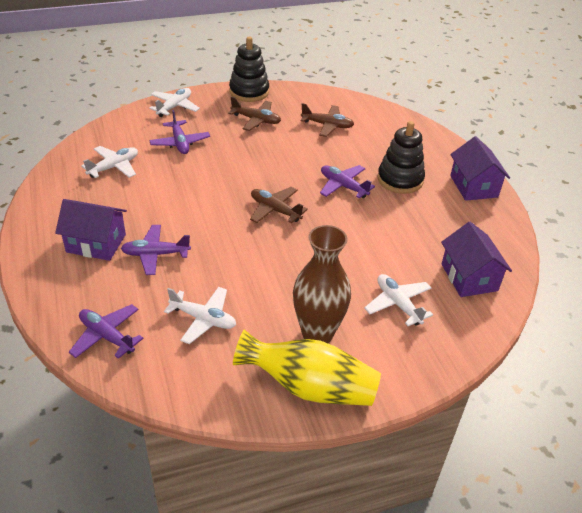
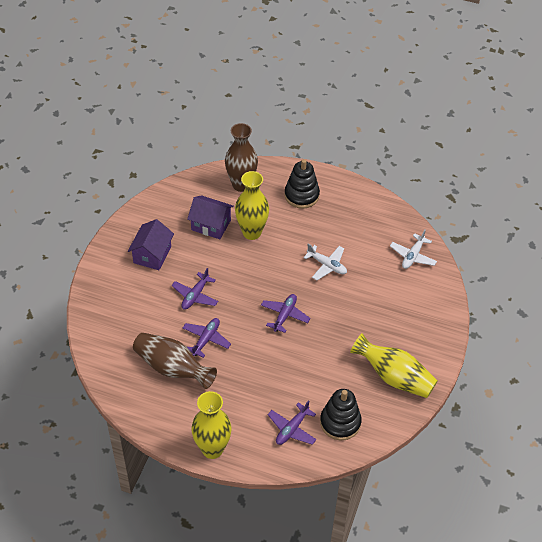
brown plane: [228,96,281,131] [250,187,308,223] [301,103,354,137] = 3 -> none = 0
brown vase: [293,225,351,343] = 1 -> [133,333,217,389] [225,123,258,192] = 2
purple house: [55,199,127,261] [441,222,512,297] [450,136,510,201] = 3 -> [128,219,174,270] [187,195,234,239] = 2
white plane: [81,146,138,178] [149,88,200,117] [164,287,236,344] [364,274,433,326] = 4 -> [303,243,347,280] [390,229,437,269] = 2
yellow vase: [233,330,381,406] = 1 -> [191,391,232,459] [235,171,269,240] [350,333,438,398] = 3

